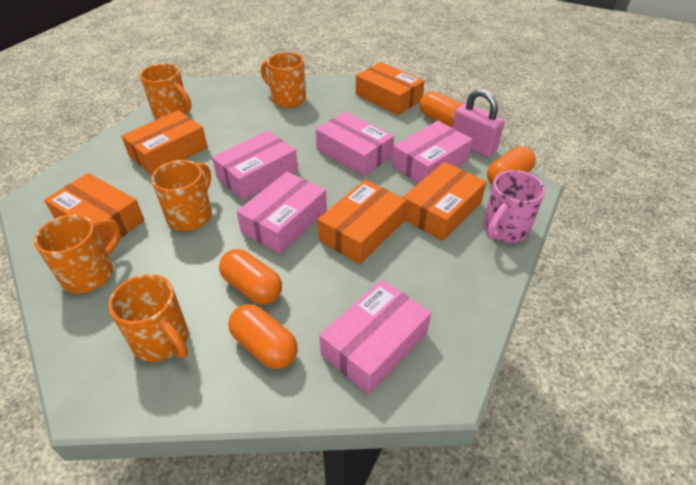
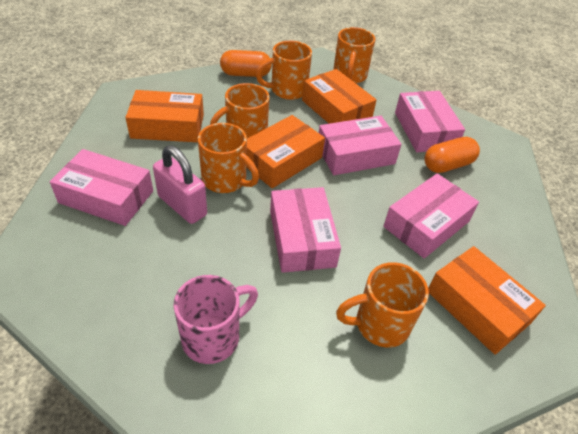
orange box: [44,173,145,248] [121,110,208,175] [318,180,407,264] [356,62,424,115] [403,162,487,241] = 5 -> [125,90,204,142] [246,115,325,188] [302,69,377,124] [428,246,546,355] = 4
orange capsule: [219,249,282,304] [228,304,298,369] [420,91,463,127] [487,146,536,185] = 4 -> [220,50,272,77] [424,137,480,173] = 2

